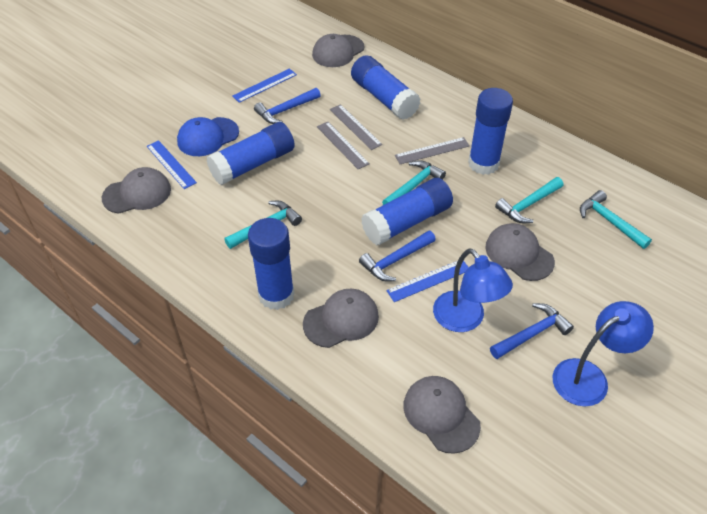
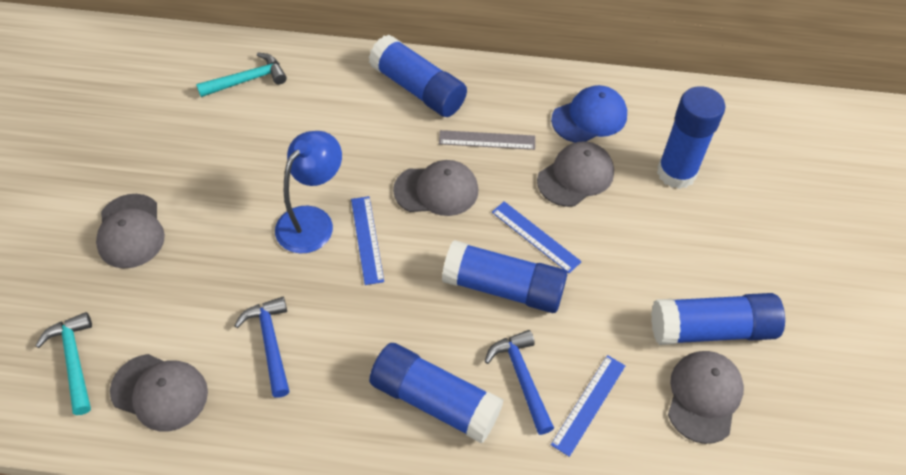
blue hammer: [254,88,321,124] [359,230,436,282] [490,303,574,359] = 3 -> [234,297,290,398] [485,330,554,435] = 2
blue lamp: [433,248,513,332] [553,301,654,406] = 2 -> [275,131,342,253] = 1
grey ruler: [317,122,370,169] [330,104,382,150] [395,137,470,164] = 3 -> [439,130,535,150] = 1
turquoise hammer: [224,201,302,249] [382,160,446,205] [495,177,563,223] [580,190,652,249] = 4 -> [35,312,92,415] [196,53,287,97] = 2

